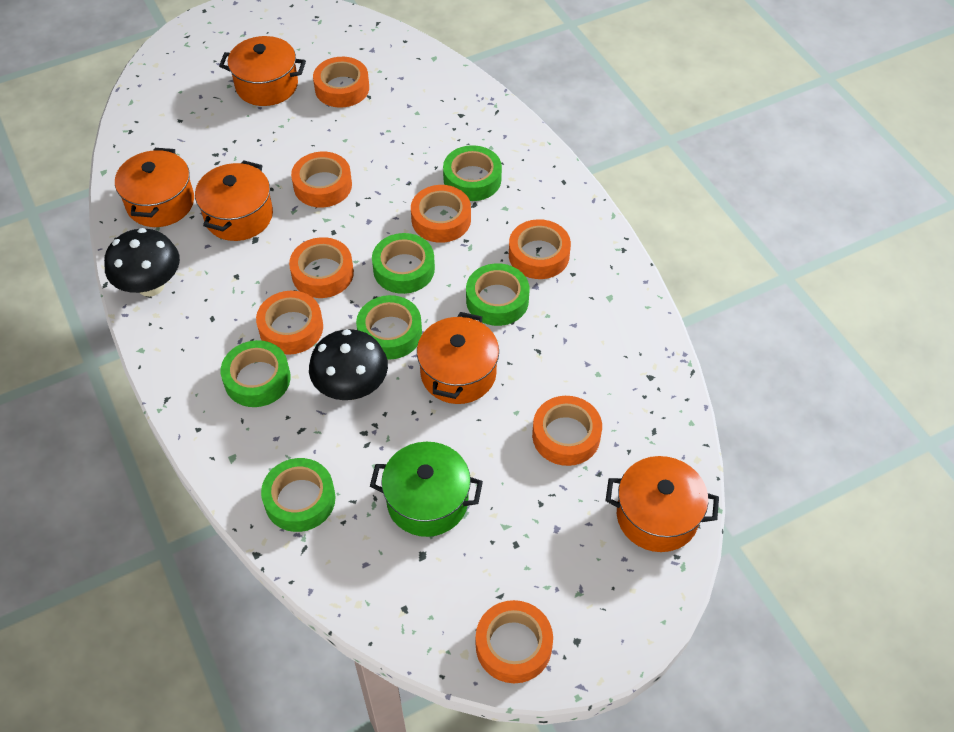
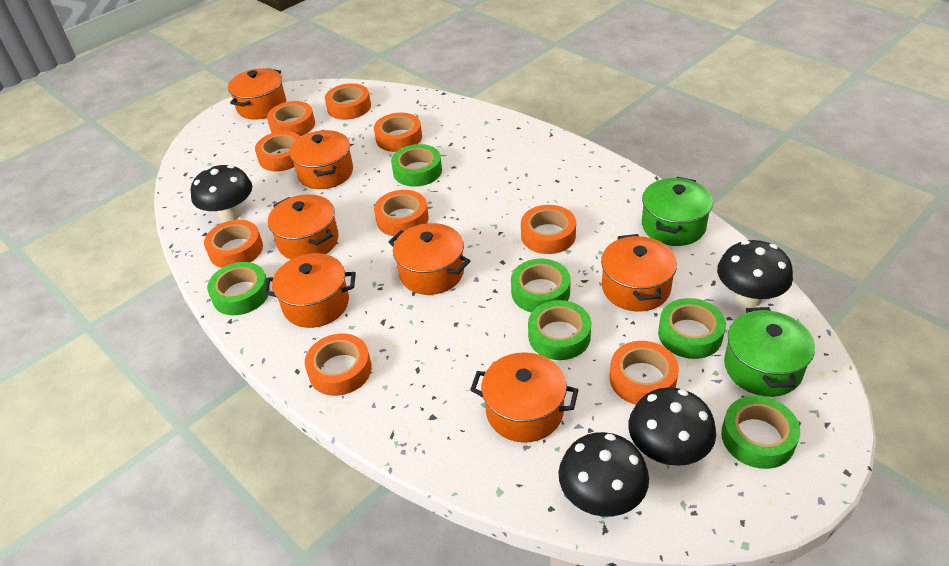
black mushroom: [104,228,180,297] [309,329,388,400] = 2 -> [191,165,252,222] [558,432,649,517] [628,387,716,466] [717,240,793,307] = 4
green pot: [370,442,483,537] = 1 -> [642,177,713,246] [724,307,815,397] = 2
orange pot: [115,148,194,227] [195,160,273,241] [219,36,306,106] [417,312,499,404] [605,456,719,552] = 5 -> [228,68,286,120] [264,253,356,328] [268,194,339,260] [289,130,353,189] [389,223,470,295] [470,352,578,443] [601,234,677,312] = 7
orange tape: [256,291,323,355] [289,237,354,298] [291,152,352,208] [313,57,369,107] [411,185,471,243] [476,600,553,683] [509,219,571,279] [532,396,602,466] = 8 -> [204,220,263,268] [255,131,301,171] [267,101,315,136] [305,333,372,396] [325,83,371,120] [374,113,422,152] [374,190,429,236] [521,205,576,254] [610,341,679,405] = 9

